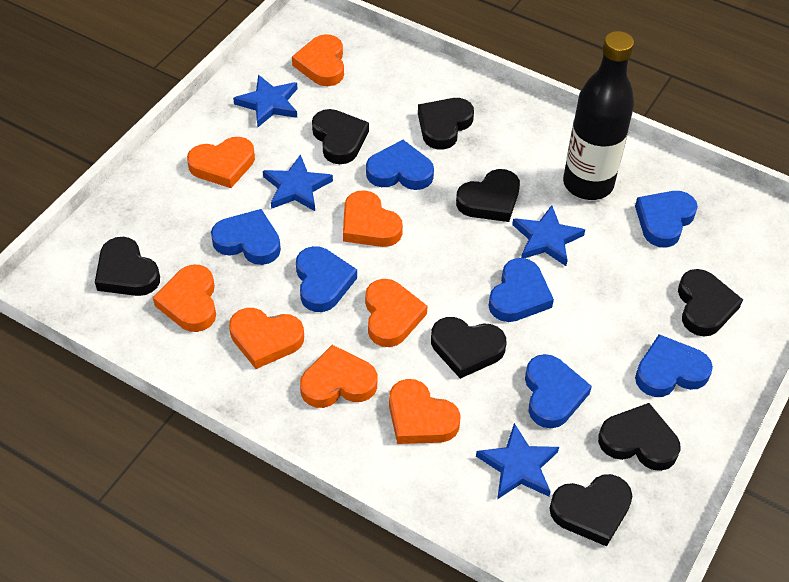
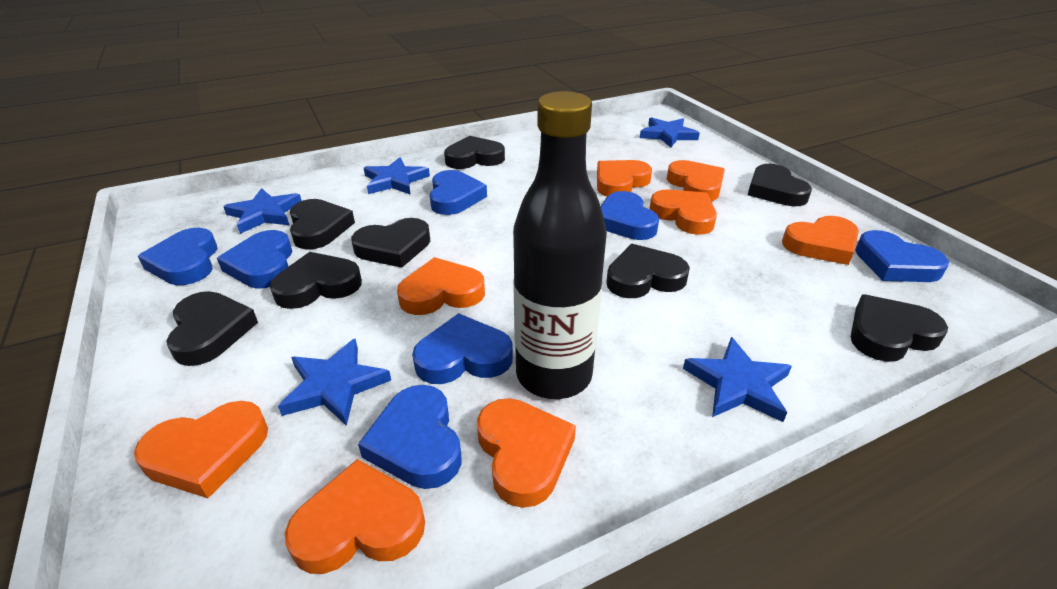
blue star: [233,75,297,127] [263,154,333,211] [476,423,559,499] [512,205,585,266] = 4 -> [223,188,302,234] [278,339,391,426] [364,157,430,195] [640,117,700,148] [683,337,792,422] = 5

